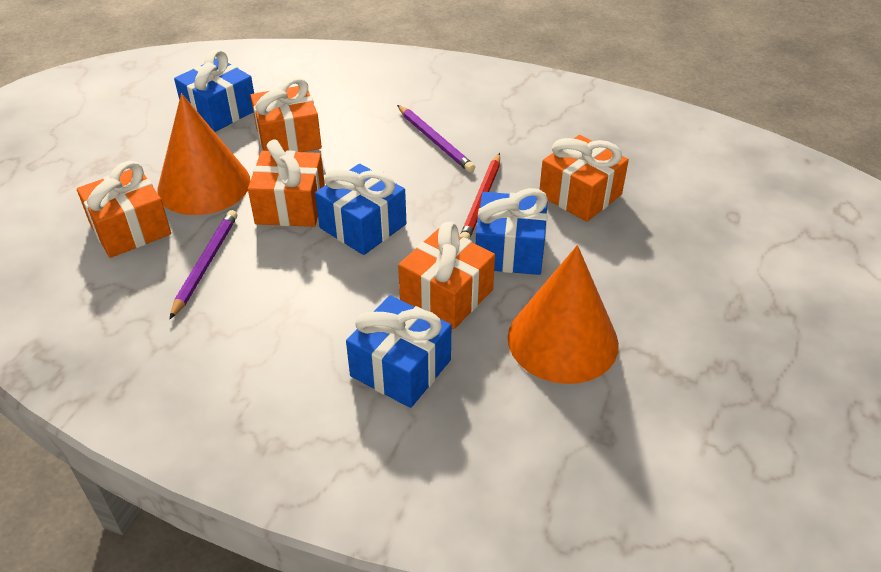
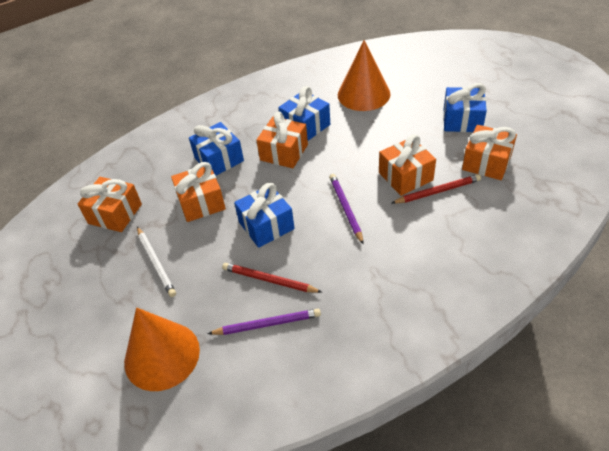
red pencil: [460,153,500,240] = 1 -> [222,263,322,293] [392,174,481,204] = 2
white pencil: none = 0 -> [137,227,176,297] = 1

